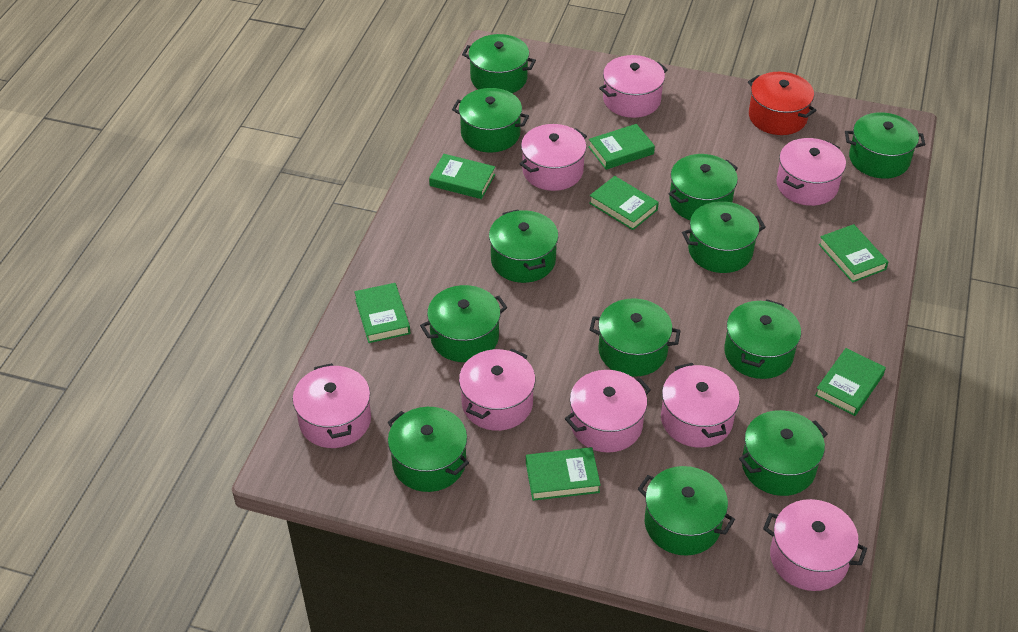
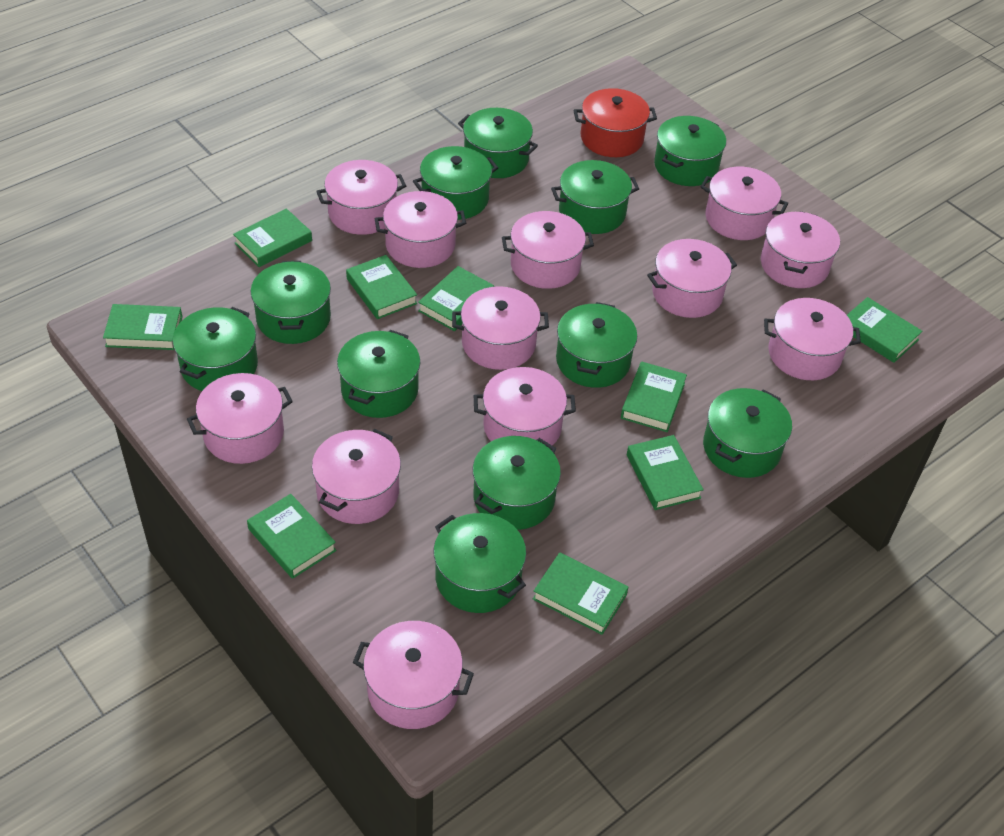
green book: [354,283,410,343] [429,154,495,199] [526,447,601,501] [588,124,655,170] [589,176,659,230] [815,348,886,416] [819,224,888,283] = 7 -> [103,304,182,350] [233,208,312,267] [247,494,336,579] [346,255,417,319] [418,266,494,331] [533,552,628,635] [621,361,687,432] [627,435,704,510] [847,297,923,363] = 9
green pot: [388,407,469,492] [420,285,507,362] [452,88,529,152] [462,34,536,93] [489,209,558,283] [590,298,680,377] [638,466,735,556] [669,154,738,220] [682,201,766,273] [724,300,801,379] [739,410,828,496] [845,112,926,179] = 12 -> [173,307,258,391] [251,261,331,344] [337,330,420,418] [413,146,498,220] [434,513,526,613] [458,108,538,178] [473,436,561,530] [551,160,639,234] [556,302,637,388] [654,116,726,186] [703,388,792,478] = 11
pink pot: [293,363,371,448] [459,348,535,431] [520,124,587,191] [565,370,651,453] [599,55,668,118] [661,363,740,448] [763,499,867,591] [776,138,846,206] = 8 -> [187,373,293,464] [312,429,401,524] [316,160,406,235] [353,621,474,729] [375,191,466,268] [452,286,549,370] [474,367,576,446] [502,211,594,289] [647,239,737,318] [700,167,788,240] [761,211,840,288] [764,298,861,380] = 12

